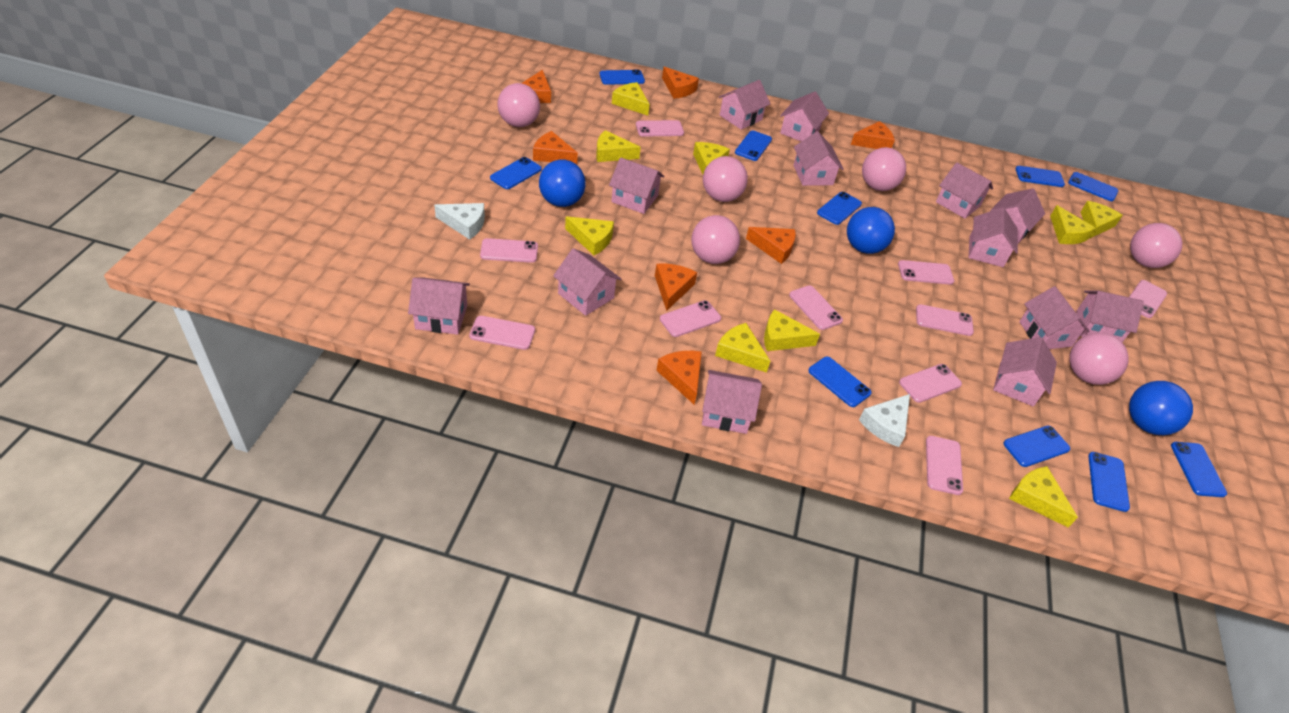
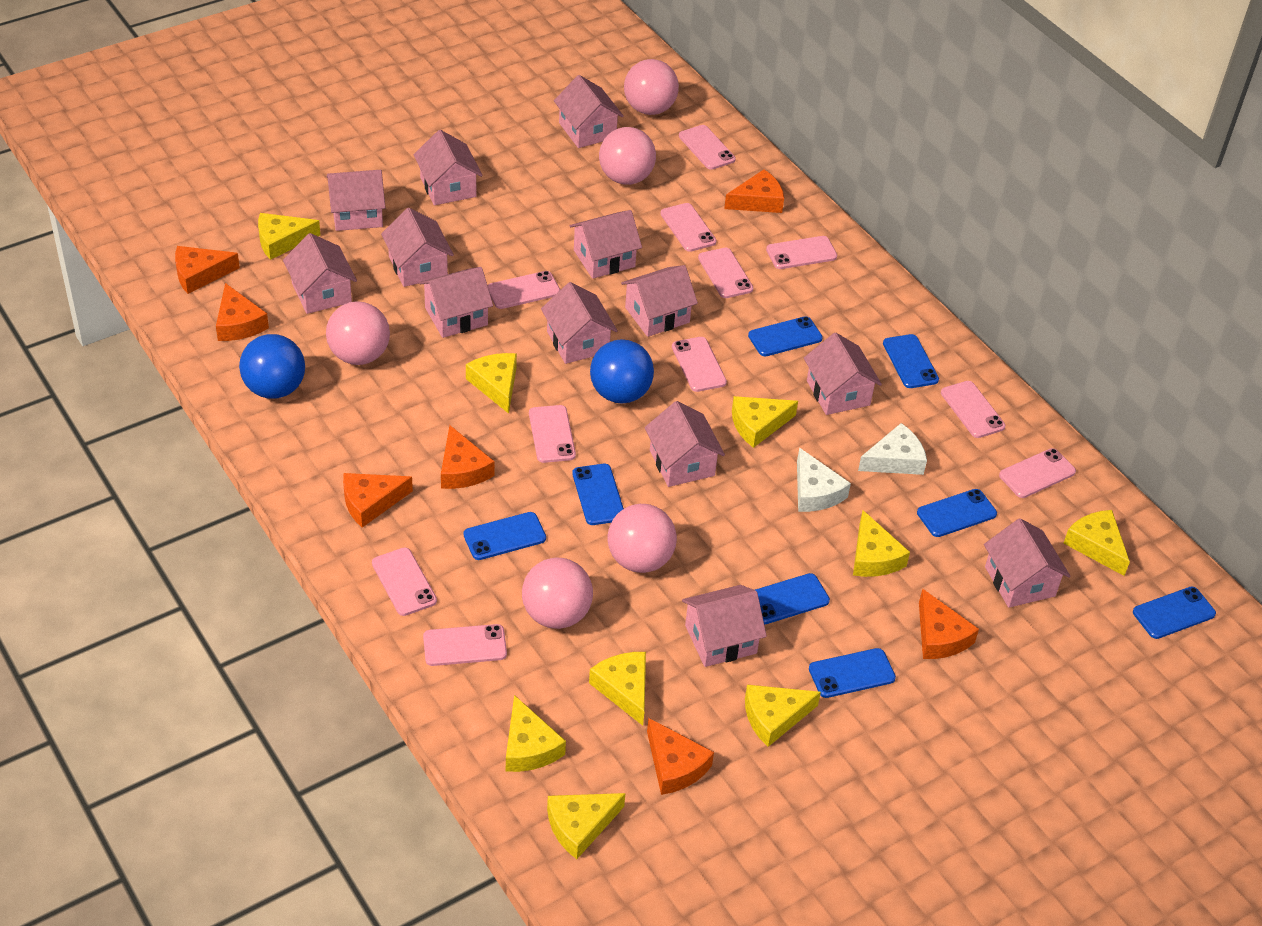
blue ball: [539,159,586,207] [847,207,895,254] [1129,381,1193,435] = 3 -> [239,334,305,399] [590,339,654,404] = 2
blue phone: [490,157,542,189] [599,70,645,85] [735,130,772,161] [808,357,871,407] [817,192,862,225] [1004,426,1070,467] [1015,166,1065,187] [1068,172,1118,201] [1088,452,1130,512] [1171,442,1227,497] = 10 -> [463,512,546,560] [572,464,624,525] [748,316,823,356] [755,573,830,624] [809,648,896,698] [883,334,939,388] [917,489,997,537] [1133,587,1216,639] = 8
pink ball: [497,83,540,127] [691,215,740,264] [703,156,748,202] [862,147,906,191] [1069,333,1129,385] [1130,223,1182,268] = 6 -> [326,301,390,365] [522,558,593,629] [599,127,656,185] [608,504,677,573] [624,59,679,115] = 5
pink phone: [469,316,535,350] [480,238,538,263] [636,120,684,137] [660,300,721,337] [789,285,843,330] [898,260,954,285] [899,364,962,403] [916,304,974,336] [926,436,963,495] [1129,280,1167,318] = 10 -> [372,547,437,616] [423,624,507,666] [487,271,560,309] [529,405,576,463] [661,203,717,252] [672,337,727,392] [679,125,736,170] [698,248,753,298] [766,236,837,269] [941,381,1006,438] [999,448,1076,498] = 11

